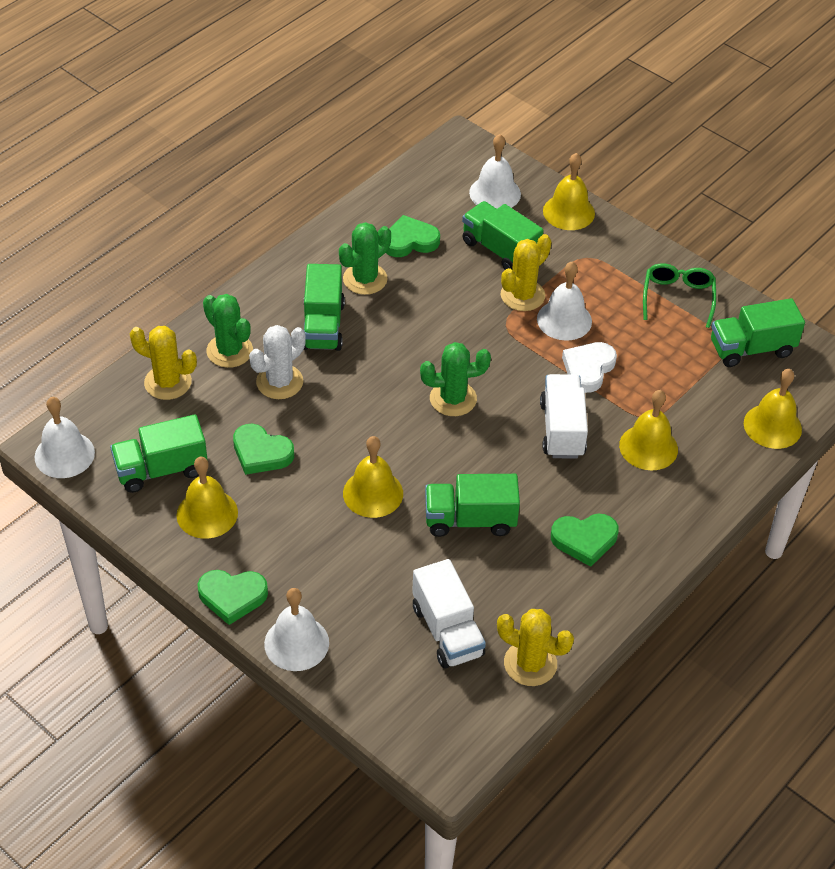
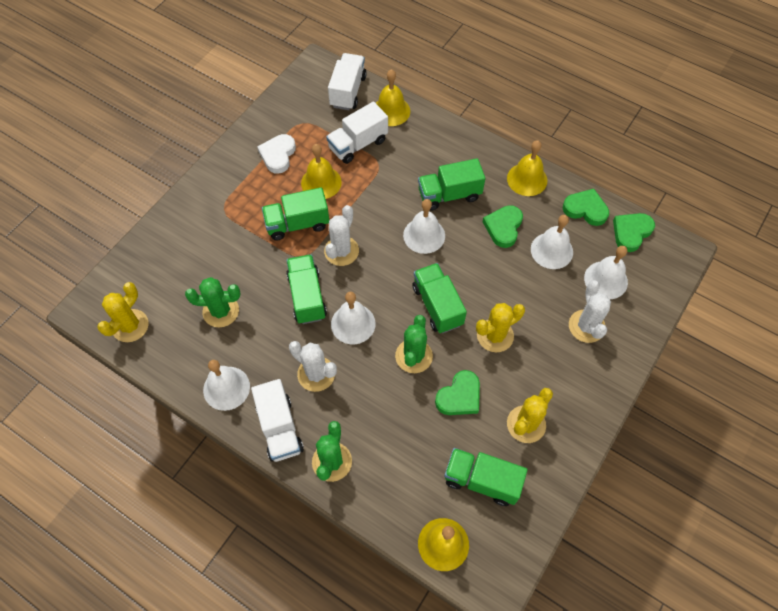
green glasses: [643,263,716,328] = 1 -> none = 0
white bell: [35,397,95,478] [264,588,329,671] [469,134,521,209] [537,261,592,341] = 4 -> [203,360,250,411] [331,292,376,344] [403,199,445,254] [531,215,573,269] [584,246,628,299] = 5
white cactus: [249,325,306,399] = 1 -> [289,341,337,392] [324,205,359,266] [569,280,611,343] = 3
white truck: [412,559,486,668] [540,374,588,459] = 2 -> [251,379,304,462] [326,102,388,164] [328,53,367,110] = 3
yellow bell: [177,456,238,539] [343,436,403,518] [543,153,595,230] [619,390,678,471] [744,369,802,449] = 5 -> [301,144,342,199] [376,69,410,126] [418,518,469,571] [507,140,547,196] = 4

